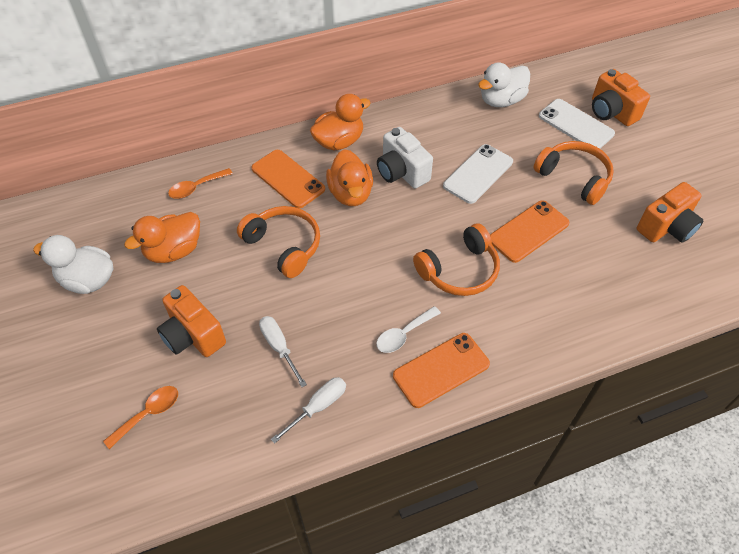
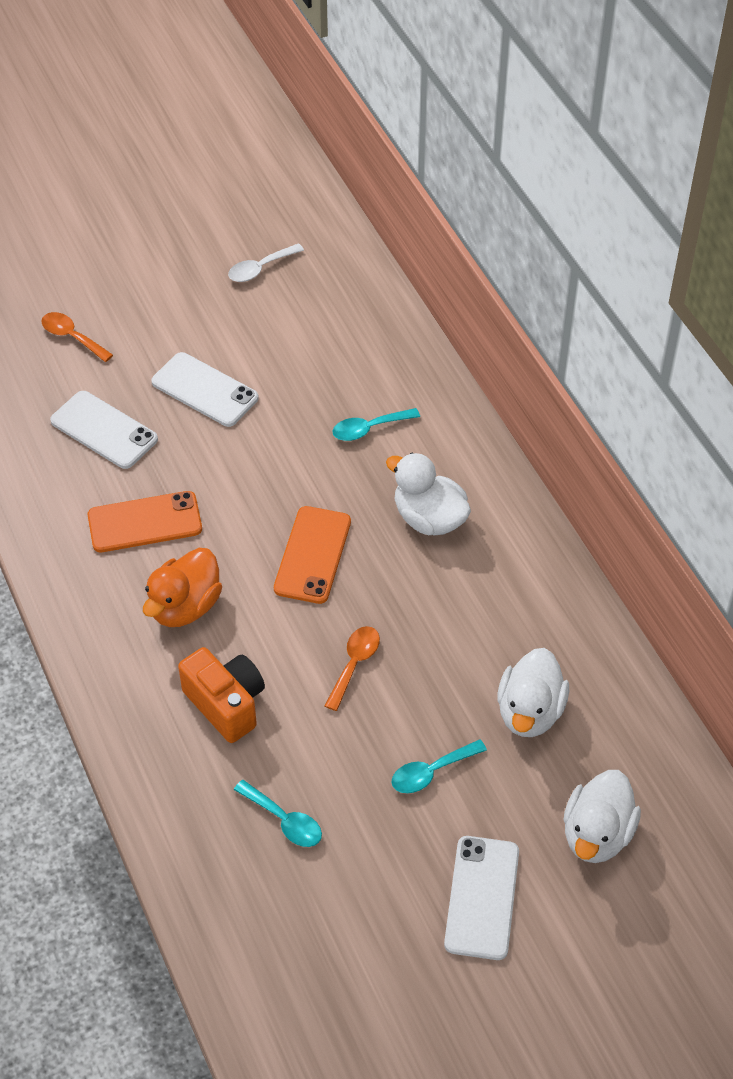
orange camera: [157,285,226,357] [592,69,650,126] [636,182,703,243] = 3 -> [178,647,265,743] = 1
orange duck: [124,212,200,263] [310,94,370,150] [326,149,373,206] = 3 -> [143,548,222,627] = 1
orange headphones: [237,206,320,278] [413,223,500,296] [533,141,614,205] = 3 -> none = 0
orange phone: [251,150,325,208] [393,333,490,408] [490,200,569,263] = 3 -> [88,491,202,552] [274,506,351,604] = 2
turquoise spoon: none = 0 -> [234,780,322,847] [332,408,420,441] [391,739,487,793] = 3
white camera: [377,127,433,189] = 1 -> none = 0
white duck: [33,235,113,294] [478,62,530,107] = 2 -> [386,453,471,535] [497,648,569,737] [564,770,641,863] = 3
white phone: [443,144,513,204] [539,99,615,149] = 2 -> [50,391,158,469] [151,352,259,427] [444,836,519,960] = 3
white screwdriver: [259,316,307,387] [271,377,346,444] = 2 -> none = 0

